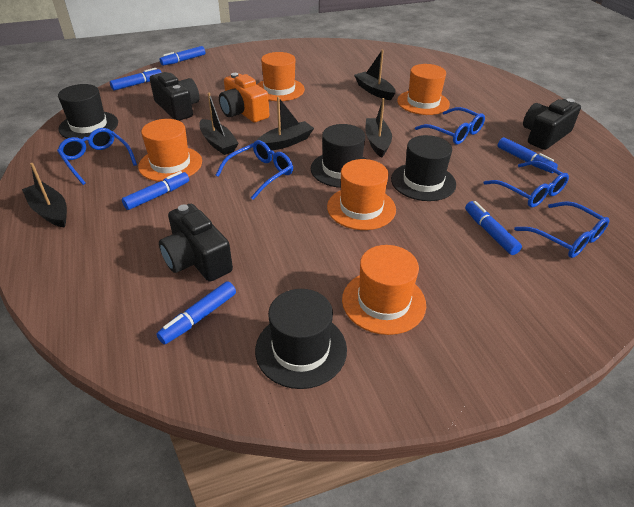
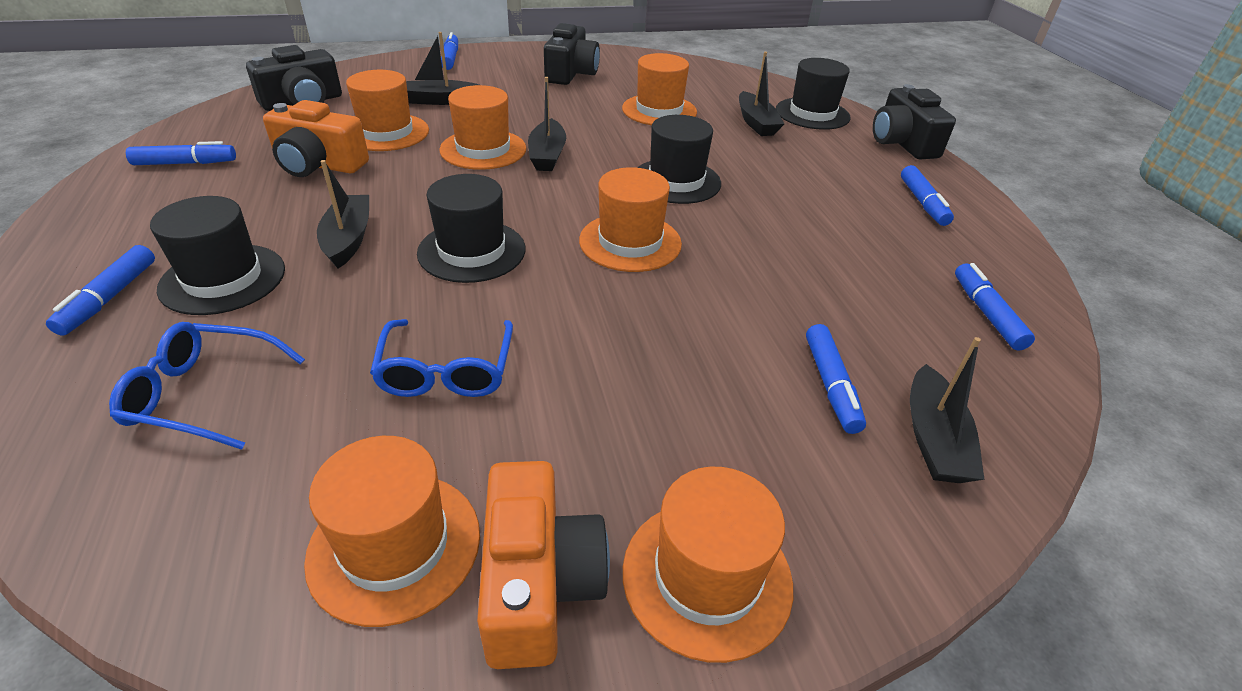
blue glasses: [57,128,137,185] [216,140,293,200] [415,107,485,145] [483,161,569,207] [514,201,610,258] = 5 -> [109,322,305,450] [370,319,513,397] = 2
orange camera: [219,73,269,122] = 1 -> [263,100,369,177] [477,461,610,669] = 2
orange hat: [138,119,202,182] [257,52,305,101] [327,159,396,230] [342,245,426,335] [397,64,450,115] = 5 -> [304,436,480,627] [346,70,429,151] [439,85,526,170] [579,167,682,272] [622,53,697,125] [623,467,793,663] = 6

